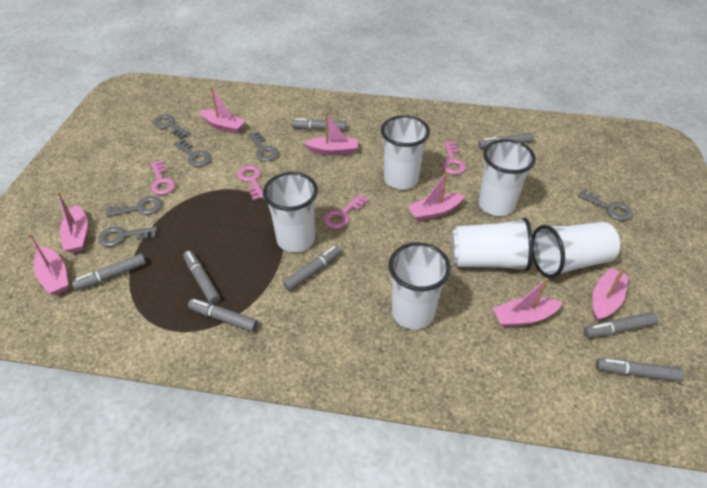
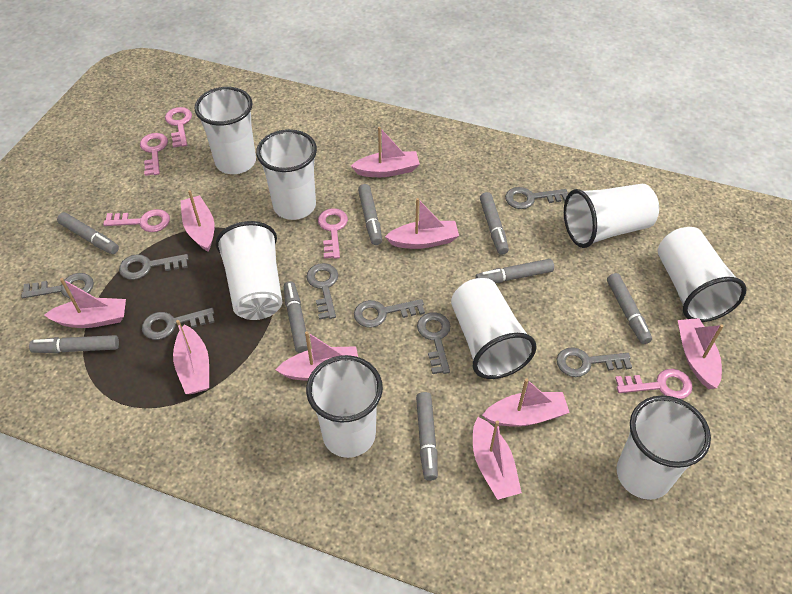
grey key: [98,226,157,247] [106,196,162,217] [153,114,190,139] [173,139,211,167] [248,131,278,161] [578,188,633,221] = 6 -> [21,273,94,298] [119,254,188,280] [142,308,215,340] [306,263,338,320] [354,299,425,328] [417,312,450,374] [505,187,568,209] [557,347,632,377] = 8
pink boat: [27,233,68,295] [57,192,88,253] [200,86,246,134] [304,112,358,155] [408,171,465,221] [493,278,563,327] [593,267,629,321] = 7 -> [44,278,126,328] [173,320,209,394] [181,190,214,252] [276,331,358,381] [351,127,420,177] [385,198,459,249] [473,417,522,500] [482,378,570,427] [678,318,724,389] = 9
pink key: [151,160,176,195] [237,165,264,201] [324,194,369,229] [442,141,466,175] = 4 -> [103,209,170,232] [140,133,168,176] [165,107,192,148] [318,208,348,259] [615,369,693,399] = 5
white cup: [263,172,318,252] [381,115,430,190] [389,242,451,330] [452,218,533,271] [478,139,536,216] [532,222,620,278] = 6 -> [195,87,256,174] [216,221,282,320] [256,129,317,220] [306,355,383,458] [451,278,537,379] [564,184,659,248] [617,395,711,500] [658,227,747,322] = 8

